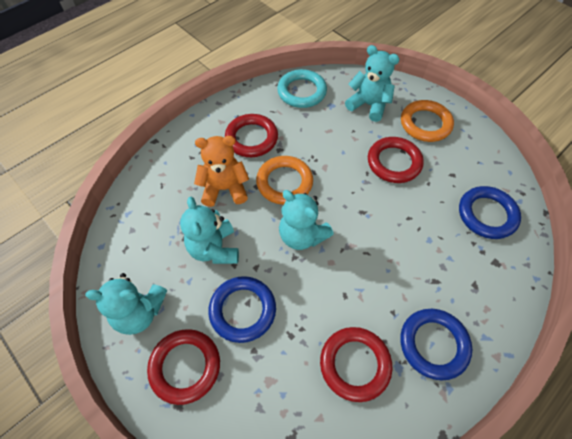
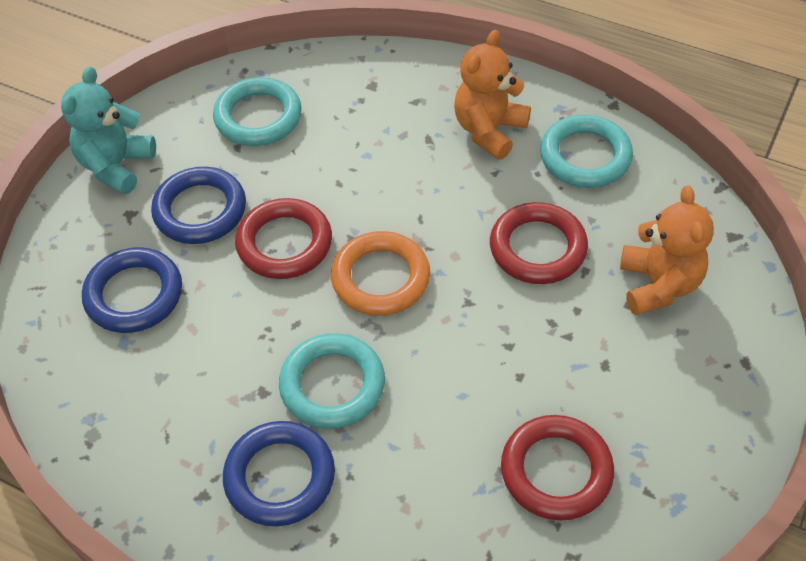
orange ring: [256,156,313,205] [401,100,454,142] = 2 -> [331,231,430,316] = 1
orange teddy bear: [194,136,249,207] = 1 -> [454,30,531,160] [620,186,714,315] = 2
red ring: [147,329,220,405] [225,114,278,157] [320,327,393,402] [368,137,424,183] = 4 -> [235,198,332,279] [490,202,588,284] [501,415,614,520] = 3
turquoise ring: [277,69,327,108] = 1 -> [213,77,302,146] [279,333,385,429] [540,115,633,188] = 3
turquoise teddy bear: [85,273,167,335] [180,197,239,264] [279,190,334,250] [345,45,400,122] = 4 -> [61,66,156,195] = 1

